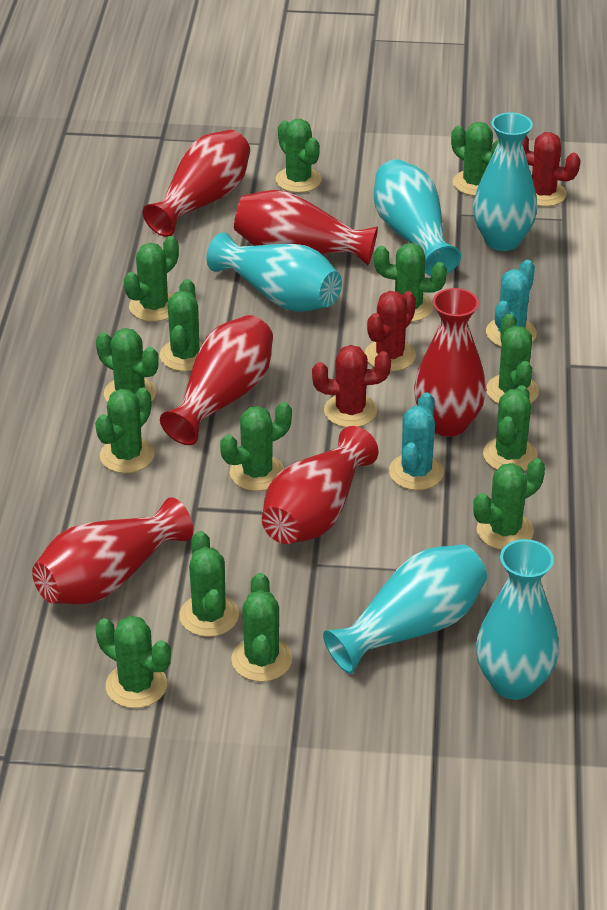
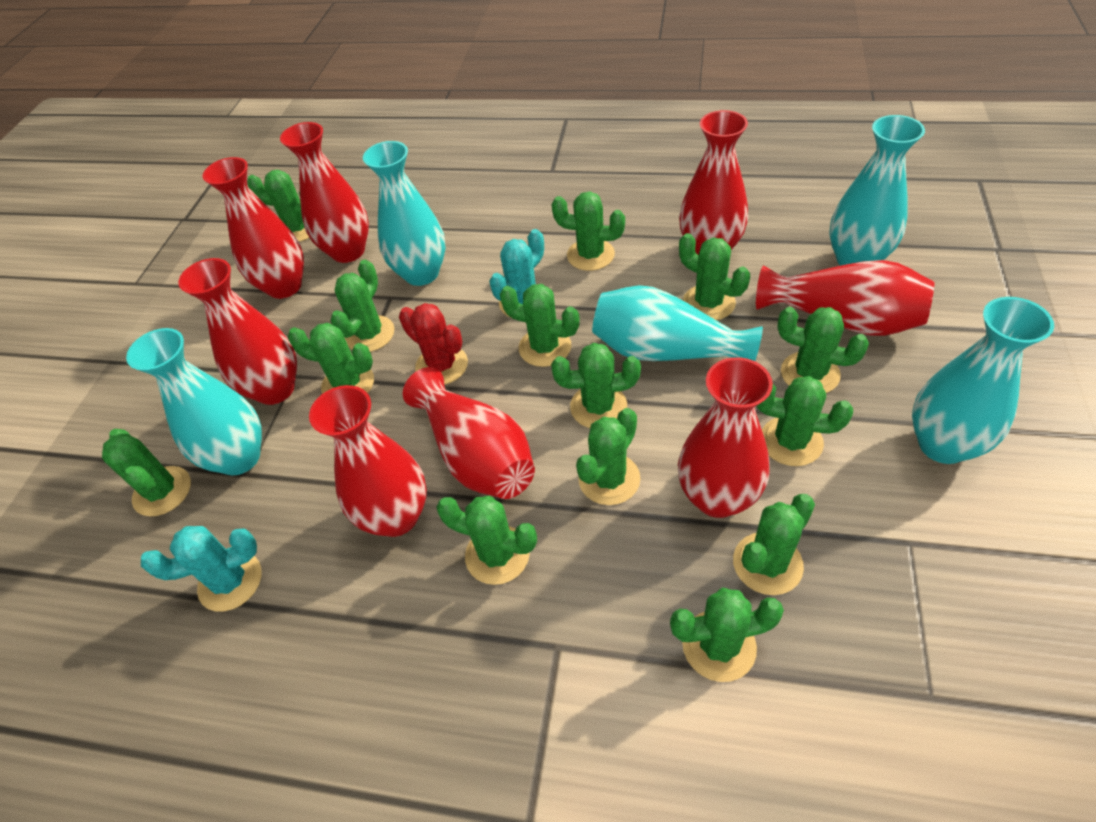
red cactus: [312,345,391,428] [365,291,416,371] [522,132,581,207] = 3 -> [399,303,468,384] = 1
red vase: [32,497,193,604] [143,130,250,237] [160,315,273,445] [234,190,378,265] [262,426,379,544] [414,288,486,437] = 6 -> [178,258,297,405] [202,157,304,299] [280,122,369,263] [309,385,427,537] [403,367,535,499] [678,357,773,518] [679,110,748,255] [756,260,935,336] = 8

